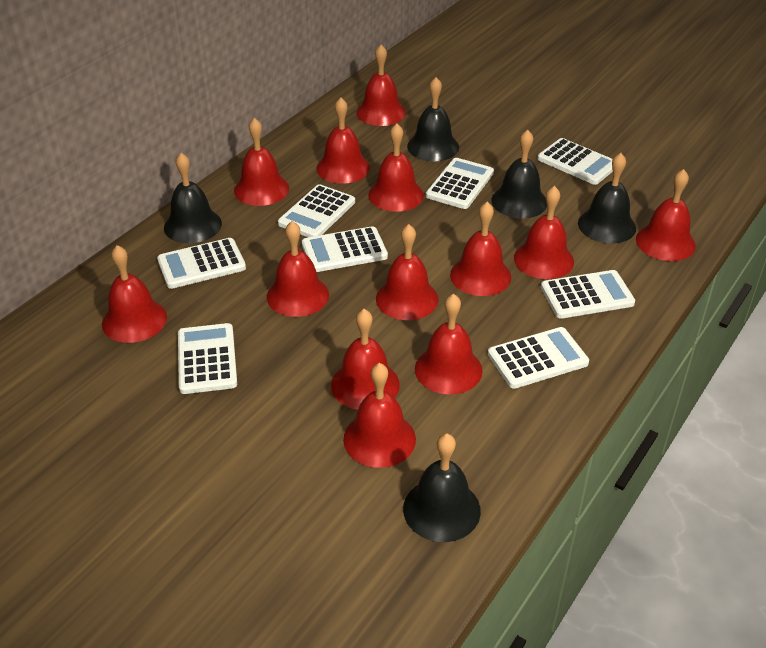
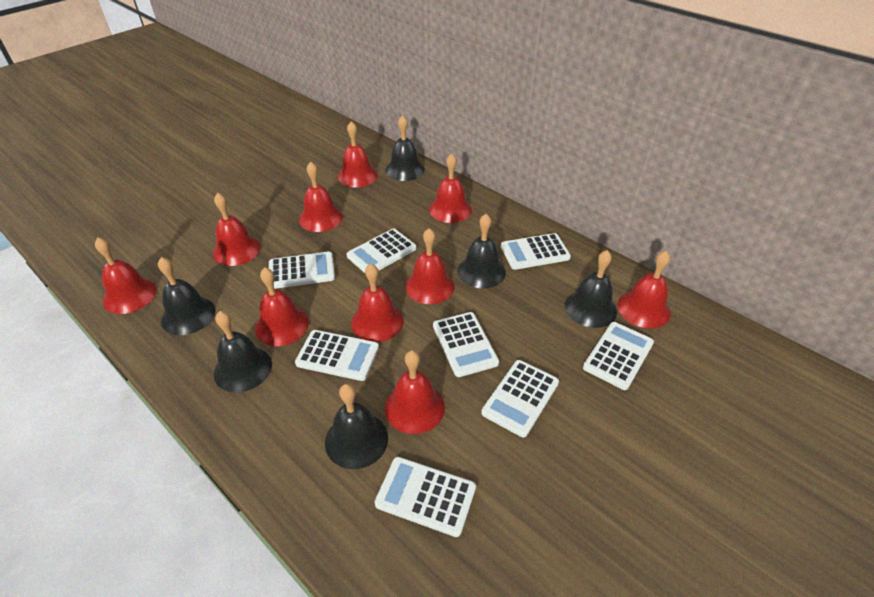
black bell: [164,153,222,243] [403,434,481,542] [407,77,459,161] [491,130,547,218] [578,153,636,243] = 5 -> [158,257,215,335] [214,311,272,393] [325,384,388,469] [386,115,425,181] [458,214,506,289] [565,250,617,328] = 6
red bell: [102,245,167,343] [234,118,289,206] [267,221,329,317] [316,97,370,184] [331,309,400,410] [343,363,416,468] [356,45,406,126] [368,123,424,212] [376,224,438,320] [415,294,483,395] [450,202,511,296] [514,186,574,279] [636,169,696,261] = 13 -> [95,237,157,314] [213,193,261,266] [255,267,309,346] [299,162,343,232] [338,121,378,187] [351,264,404,342] [385,350,445,434] [405,228,455,304] [429,153,472,223] [618,251,671,328] = 10

